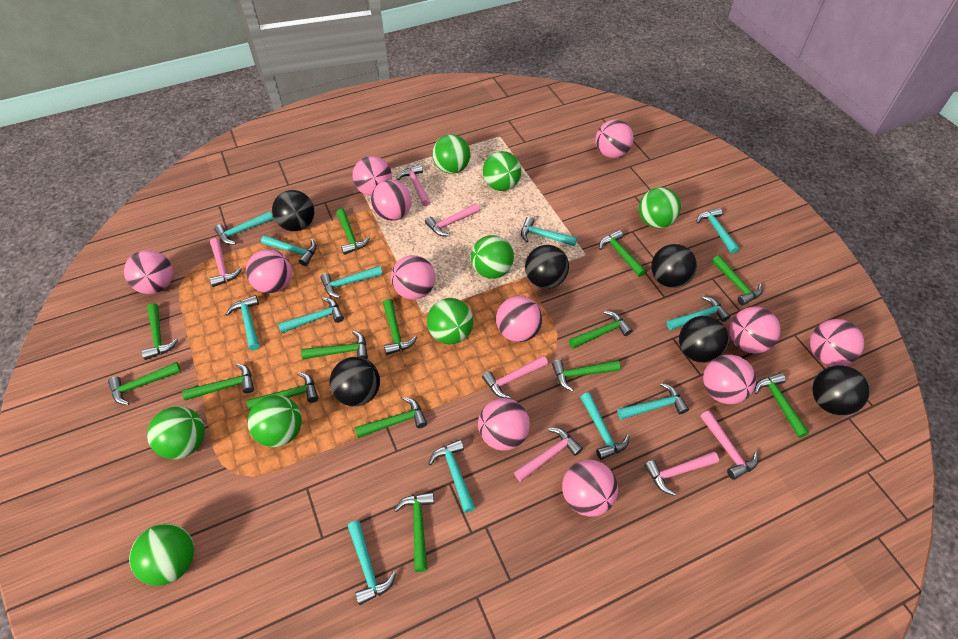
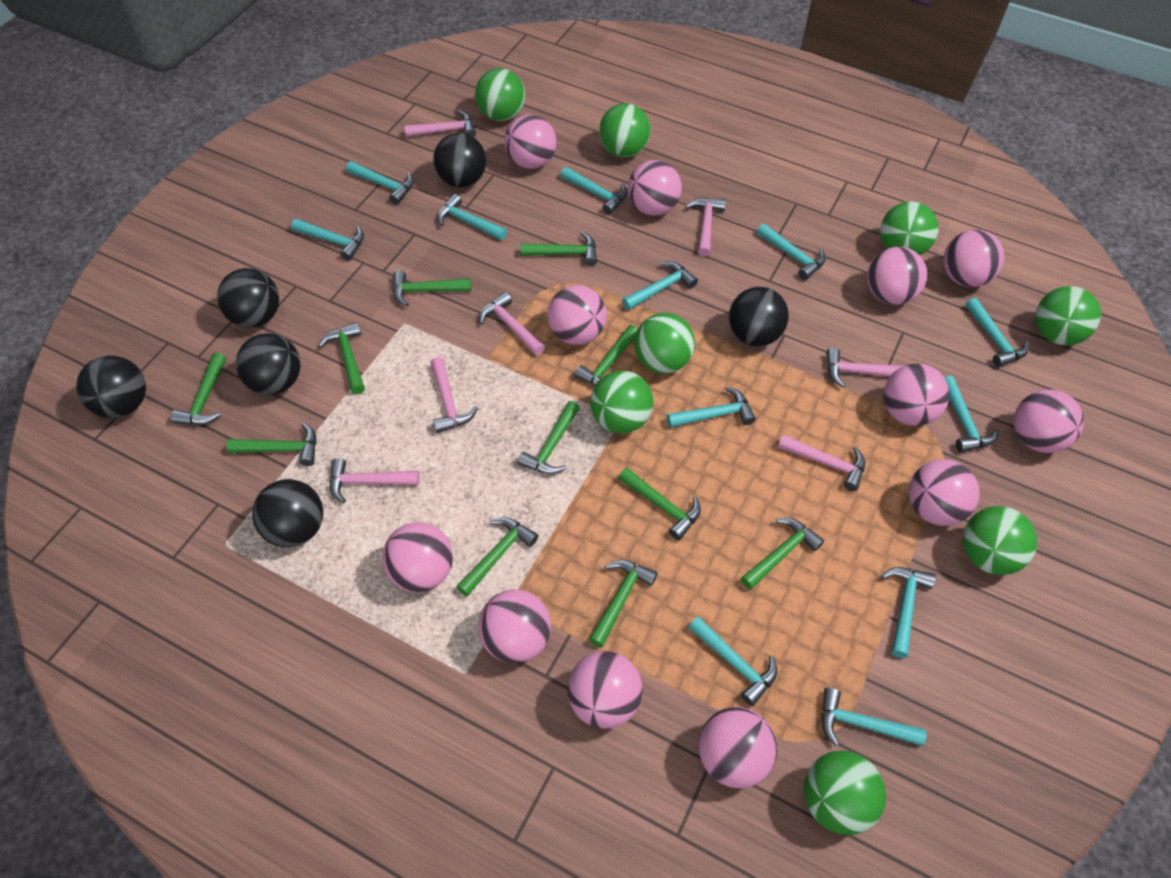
green hammer: [108,362,181,405] [142,303,178,360] [182,363,254,400] [247,372,319,411] [301,331,368,359] [336,209,370,255] [355,397,427,438] [383,299,417,355] [394,492,434,572] [552,360,620,392] [569,311,633,349] [599,230,646,277] [712,255,763,305] [754,373,809,438] = 14 -> [171,353,226,425] [227,423,317,466] [319,322,365,394] [393,270,471,306] [456,517,538,597] [517,401,580,474] [521,232,597,266] [574,325,638,386] [589,560,658,648] [619,468,701,540] [741,517,824,590] = 11

